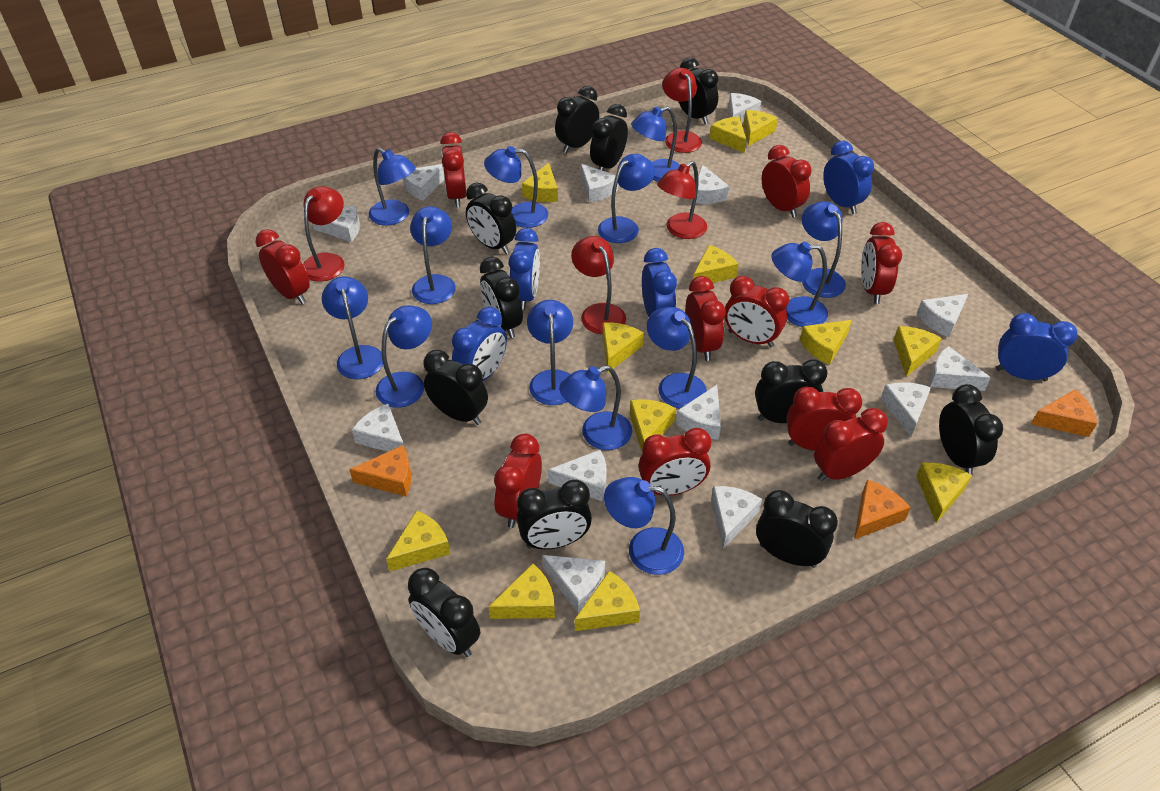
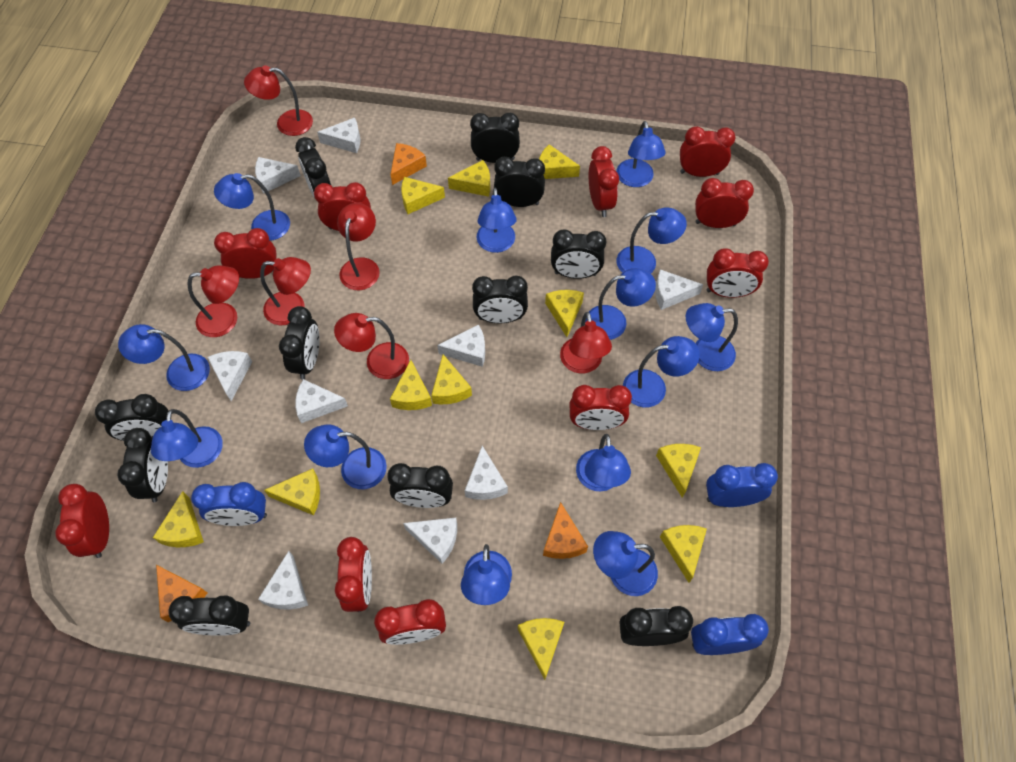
blue clock: [452,307,507,381] [509,228,540,310] [642,248,677,317] [823,141,874,214] [995,313,1078,381] = 5 -> [191,482,267,526] [691,614,769,655] [706,463,778,507] = 3
red lamp: [303,186,345,281] [571,236,626,334] [657,161,707,239] [662,68,702,153] = 4 -> [188,265,239,337] [244,65,313,136] [260,257,311,325] [334,313,409,379] [337,203,380,290] [560,312,612,373] = 6
white cheese: [313,205,360,242] [352,404,405,452] [403,164,444,201] [542,555,605,613] [548,450,607,501] [581,164,618,203] [676,385,721,440] [692,164,729,204] [711,486,762,549] [728,93,761,123] [880,382,931,437] [917,294,968,337] [930,346,991,391] = 13 -> [207,351,252,401] [255,157,301,194] [258,551,308,610] [295,379,348,423] [317,118,360,153] [403,518,457,564] [437,325,485,367] [465,446,508,500] [655,269,703,310] = 9
yellow cheese: [386,510,450,571] [489,563,555,619] [522,163,558,202] [575,571,640,631] [603,322,644,372] [630,399,676,454] [693,245,739,283] [710,116,746,153] [743,110,778,146] [800,320,852,365] [894,326,942,377] [916,462,972,523] = 12 -> [153,491,204,547] [264,469,320,515] [390,360,432,410] [401,177,445,214] [431,354,472,404] [448,160,490,197] [518,618,564,680] [539,144,580,179] [545,290,584,337] [656,444,701,498] [660,525,707,583] = 11

